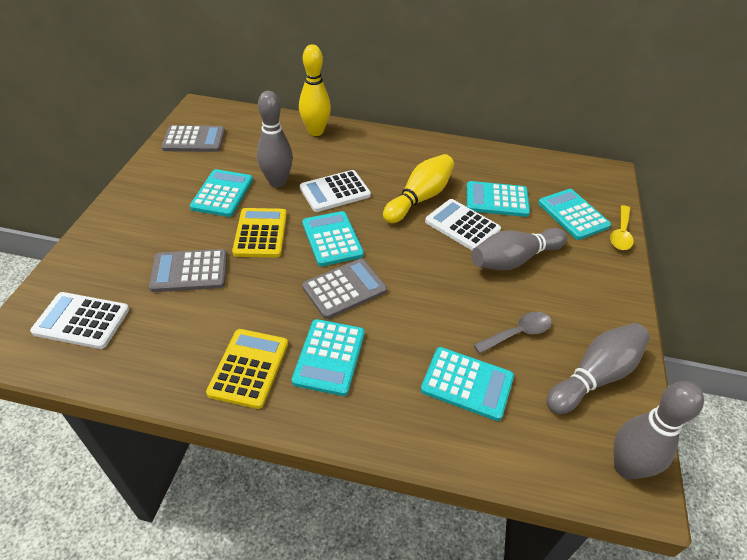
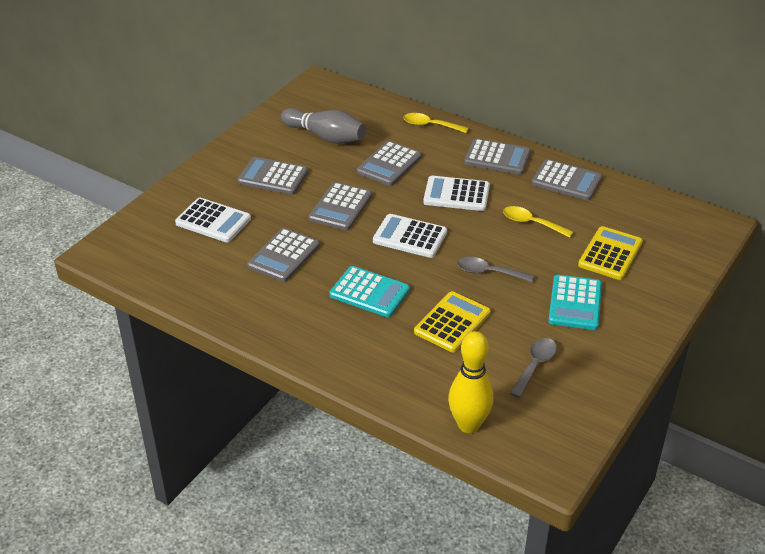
grey bowling pin: [257,91,293,187] [471,228,567,271] [546,323,650,414] [613,381,704,479] = 4 -> [281,108,366,144] = 1
grey calculator: [149,249,227,292] [161,125,225,152] [302,259,387,319] = 3 -> [237,157,308,195] [247,228,320,282] [309,182,372,230] [357,141,422,186] [464,138,531,175] [532,159,602,200] = 6
grey spoon: [474,312,552,354] = 1 -> [457,257,534,282] [510,338,557,398] = 2
turquoise calculator: [190,169,253,217] [292,319,365,396] [302,211,364,266] [421,347,514,421] [466,181,530,217] [538,189,611,240] = 6 -> [329,266,410,317] [548,275,602,330] = 2
yellow bowling pin: [299,45,331,136] [383,154,454,223] = 2 -> [448,331,493,433] = 1
yellow spoon: [610,205,634,250] = 1 -> [404,113,469,133] [503,206,573,238] = 2

